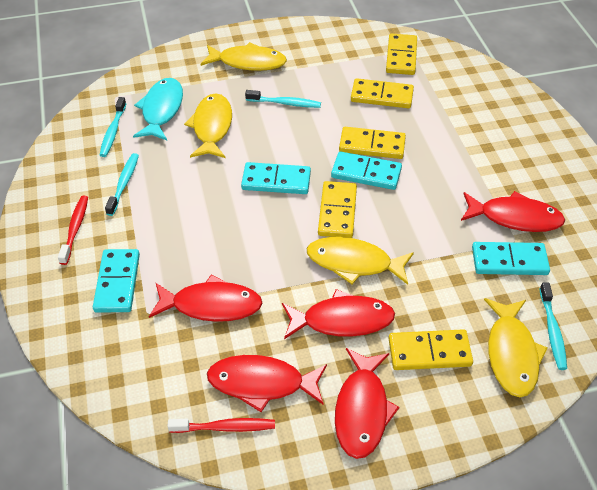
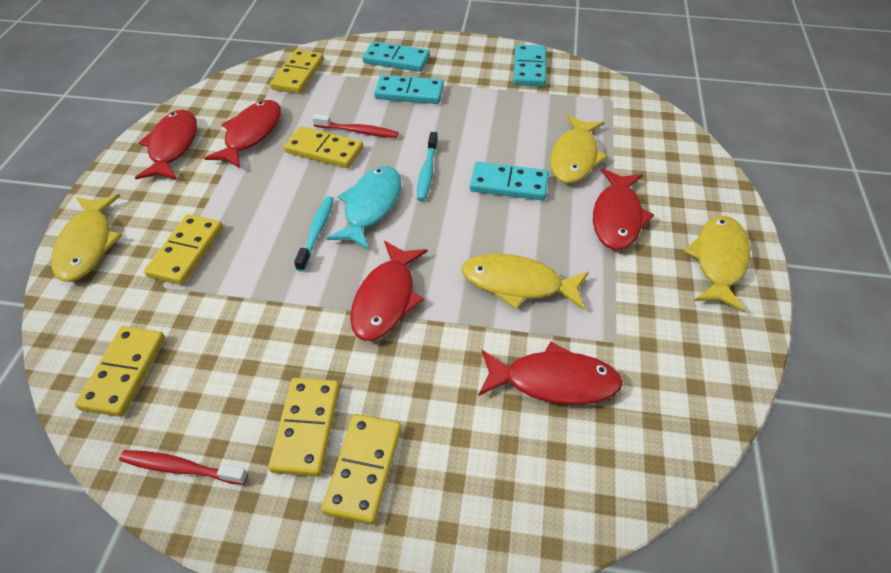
turquoise toothbrush: [100,97,126,157] [105,153,139,216] [245,90,321,108] [539,283,567,370] = 4 -> [294,196,334,272] [417,132,438,201] = 2
yellow domino: [318,181,357,238] [339,127,406,159] [351,78,414,108] [386,33,417,75] [388,329,473,370] = 5 -> [75,326,165,417] [144,214,223,285] [268,378,340,477] [270,49,324,94] [284,126,363,168] [321,414,402,525] = 6

